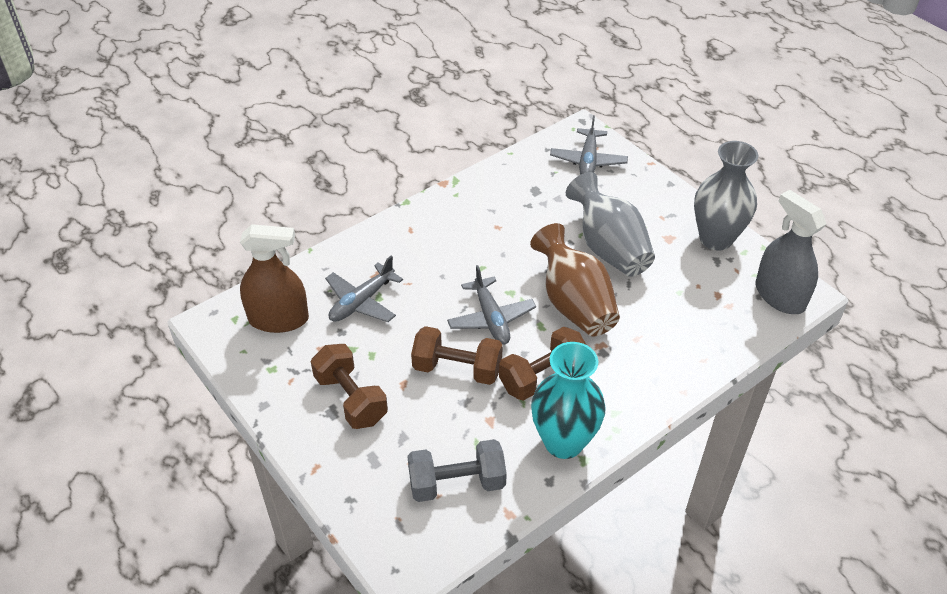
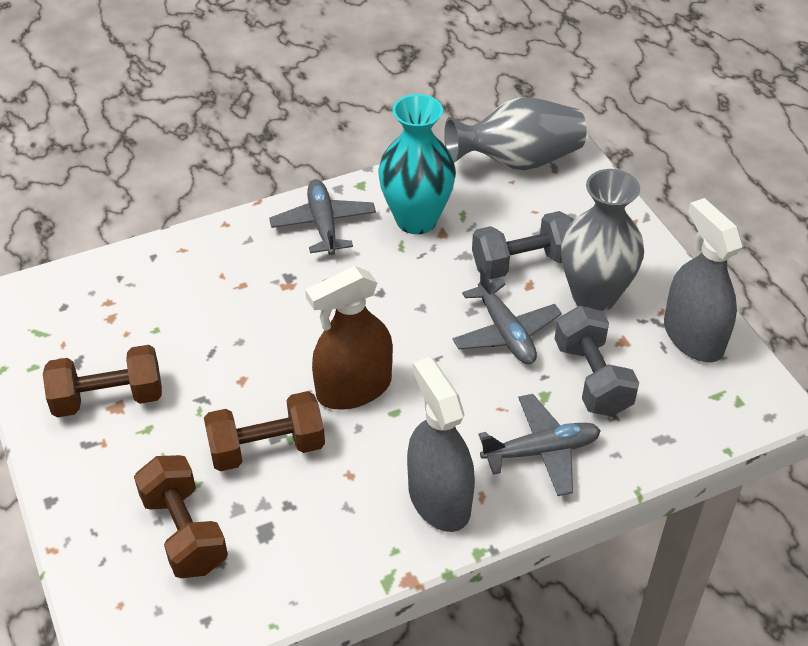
brown vase: [530,223,620,336] = 1 -> none = 0
grey dumbbell: [407,439,507,502] = 1 -> [472,211,574,279] [555,306,639,416] = 2
grey spray bottle: [756,190,826,314] = 1 -> [407,357,475,532] [664,198,743,362] = 2

